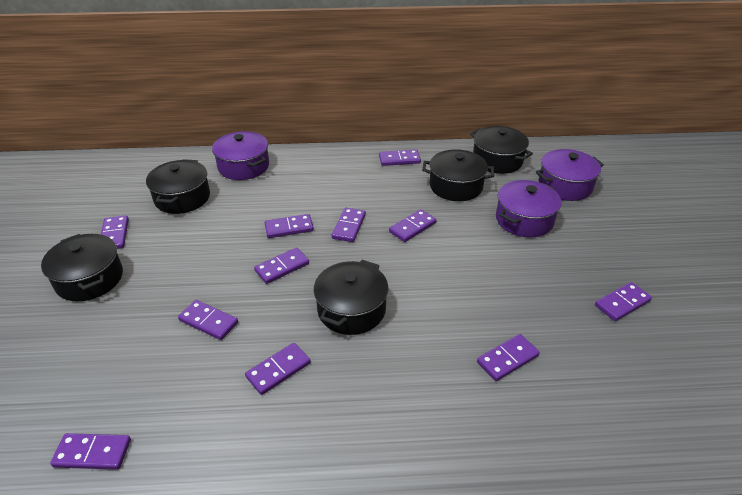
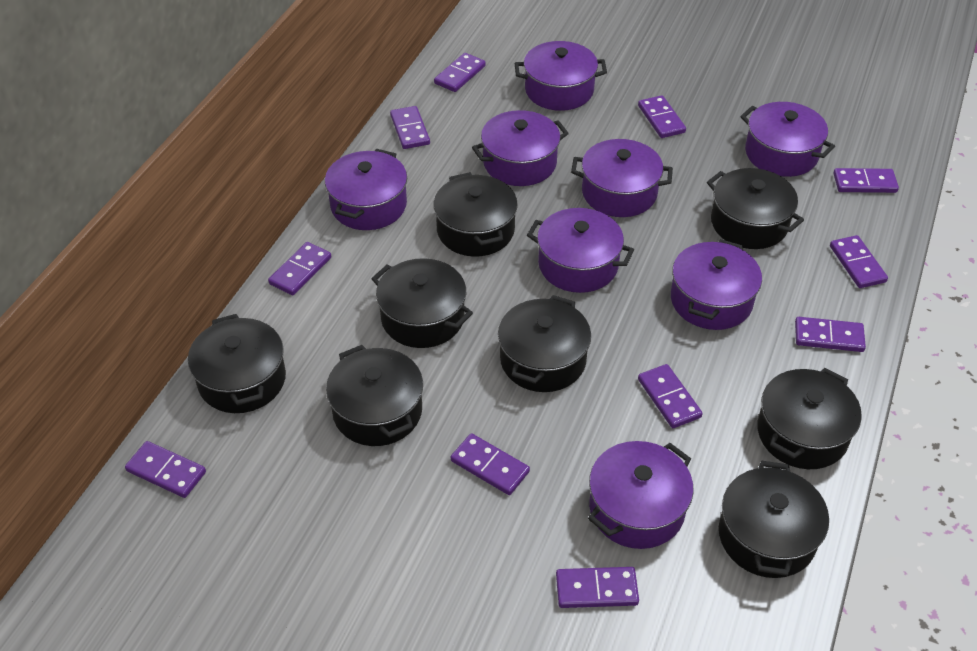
black pot: [41,234,123,301] [146,159,210,214] [314,260,388,335] [422,149,494,201] [470,126,533,174] = 5 -> [188,314,286,413] [326,345,423,446] [371,258,473,348] [433,172,518,257] [498,295,591,392] [707,168,804,249] [719,461,829,578] [757,368,862,469] = 8
purple pot: [212,131,269,180] [496,180,561,238] [536,149,604,201] = 3 -> [325,149,407,230] [472,110,569,186] [515,41,607,111] [527,208,634,293] [571,139,673,217] [588,441,693,549] [671,239,762,330] [740,102,835,177] = 8

